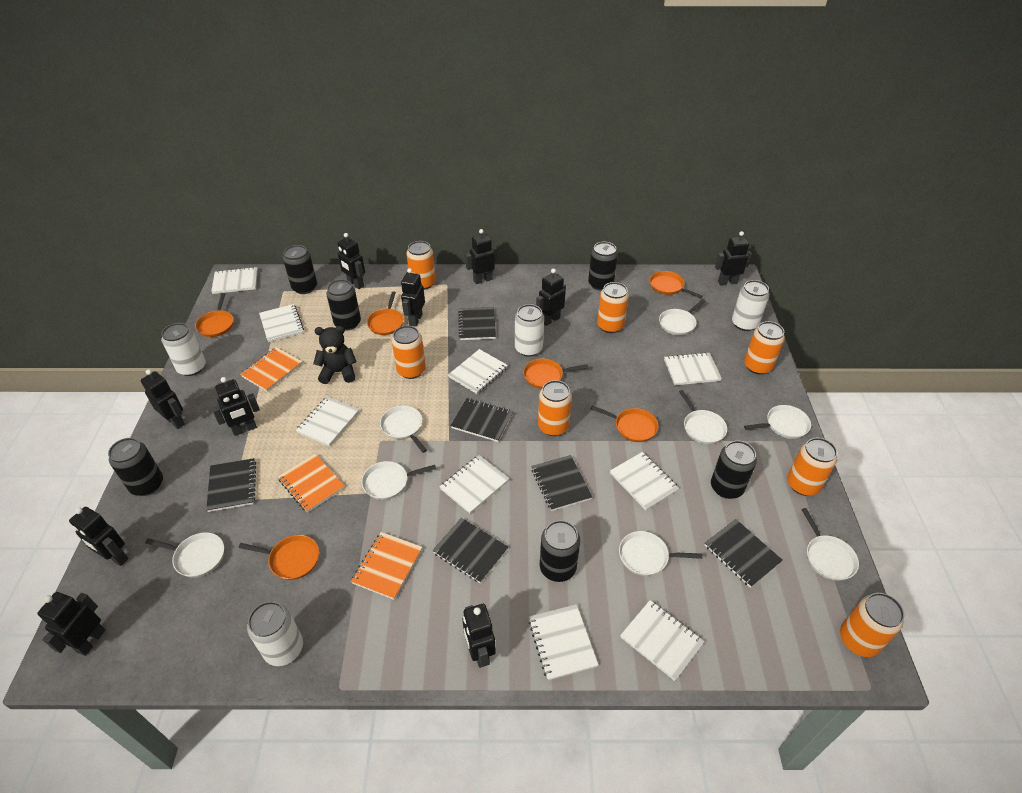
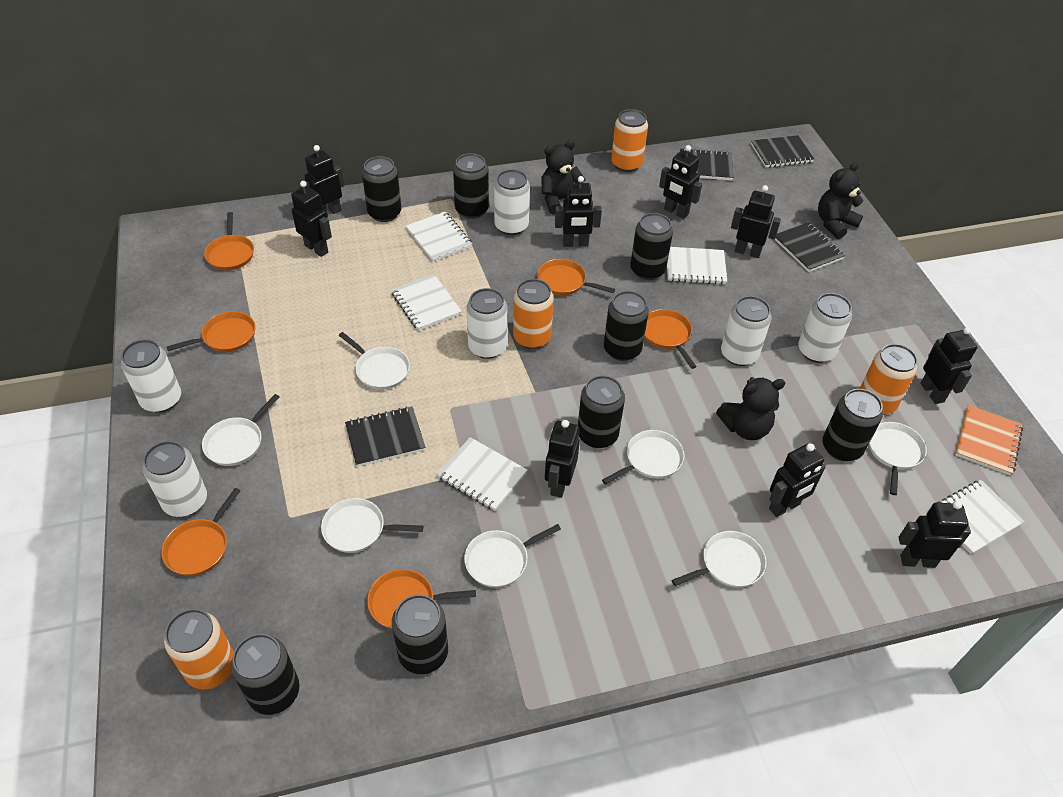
black can: [108,438,163,496] [283,245,317,294] [326,279,361,330] [540,520,580,582] [588,242,618,291] [711,441,757,499] = 6 -> [231,634,300,715] [362,156,401,222] [392,594,448,674] [453,153,489,219] [578,375,625,448] [604,291,649,361] [630,213,673,280] [822,389,883,461] = 8
black notebook: [206,458,256,512] [432,518,508,583] [451,398,513,442] [458,307,496,340] [531,455,592,511] [705,519,783,588] = 6 -> [345,406,426,467] [680,148,734,180] [751,135,814,168] [775,222,845,272] = 4
black robot: [37,592,105,656] [69,507,129,566] [141,369,185,429] [212,377,260,436] [337,233,365,289] [401,268,425,327] [462,604,496,668] [465,229,498,284] [536,269,566,326] [715,231,752,285] = 10 -> [291,181,332,257] [300,145,344,217] [545,420,580,498] [555,176,602,247] [659,145,702,219] [731,185,781,258] [769,443,826,517] [898,501,971,568] [920,327,978,404] = 9
black teddy bear: [313,326,357,384] = 1 -> [541,140,586,215] [716,377,785,440] [818,162,863,239] = 3
orange can: [392,326,426,379] [406,241,436,290] [538,380,572,436] [597,282,629,333] [744,321,785,375] [787,438,837,496] [840,593,904,657] = 7 -> [164,609,234,690] [513,279,554,349] [611,109,648,172] [860,344,918,415] = 4
orange notebook: [240,347,302,392] [278,454,345,512] [351,532,422,600] = 3 -> [955,405,1023,476] = 1
white can: [161,323,206,376] [247,601,303,666] [515,304,544,357] [732,280,769,331] = 4 -> [121,339,181,413] [143,441,207,517] [467,288,507,359] [494,169,530,235] [721,296,771,366] [798,293,852,363] = 6
white notebook: [211,267,258,294] [259,304,304,342] [296,396,359,446] [440,455,509,514] [448,349,508,394] [528,604,598,680] [610,452,679,510] [620,600,704,681] [664,352,722,385] = 9 -> [391,274,462,331] [406,212,472,262] [437,437,527,511] [667,247,727,285] [937,480,1025,554] = 5
white pan: [145,532,224,578] [361,461,436,500] [380,406,427,453] [619,531,702,576] [659,299,705,335] [679,390,727,444] [744,405,811,439] [801,508,859,581] = 8 -> [202,394,280,466] [321,498,423,553] [339,332,410,390] [464,524,561,588] [602,430,685,485] [672,531,767,588] [869,422,927,495] = 7

